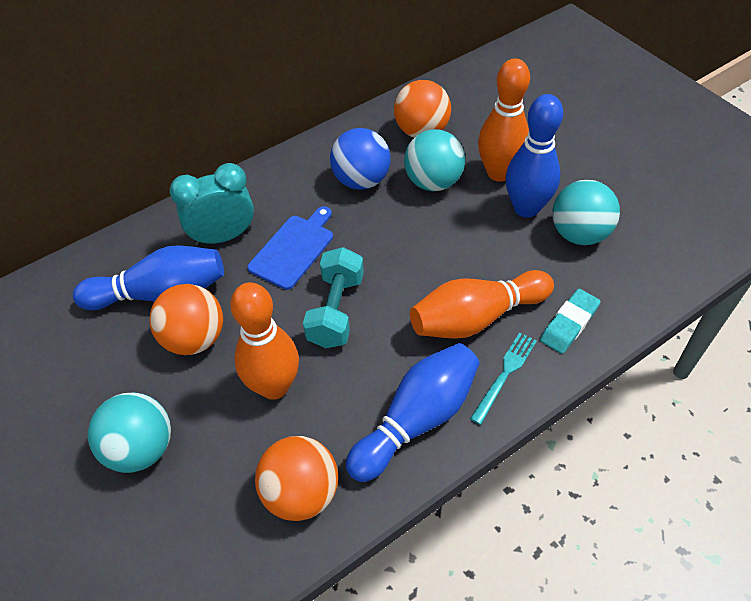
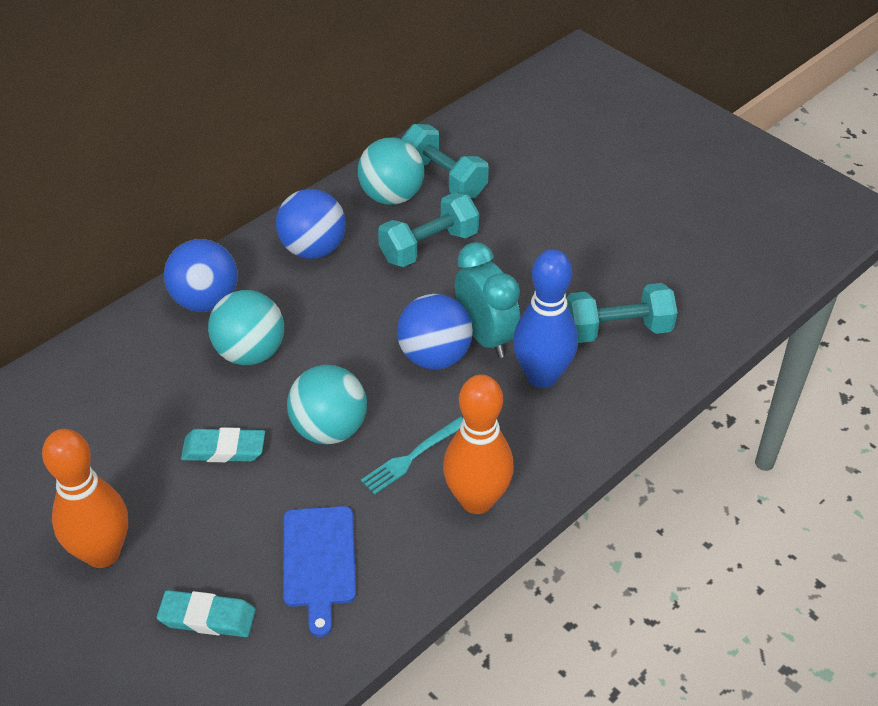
blue ball: [330,128,391,190] = 1 -> [164,239,238,312] [276,189,346,259] [397,294,473,370] = 3
blue bowling pin: [73,245,224,310] [346,343,480,482] [506,94,563,218] = 3 -> [513,249,578,388] = 1
orange ball: [150,284,223,355] [255,436,338,521] [394,80,451,137] = 3 -> none = 0
orange bowling pin: [230,282,299,400] [410,270,554,339] [478,58,530,182] = 3 -> [42,429,128,568] [443,374,514,514] = 2
turquoise dumbbell: [303,247,364,348] = 1 -> [378,192,479,267] [401,124,489,198] [566,283,677,343] = 3
turquoise eraser: [540,289,601,354] = 1 -> [157,590,256,637] [181,427,265,462] = 2

